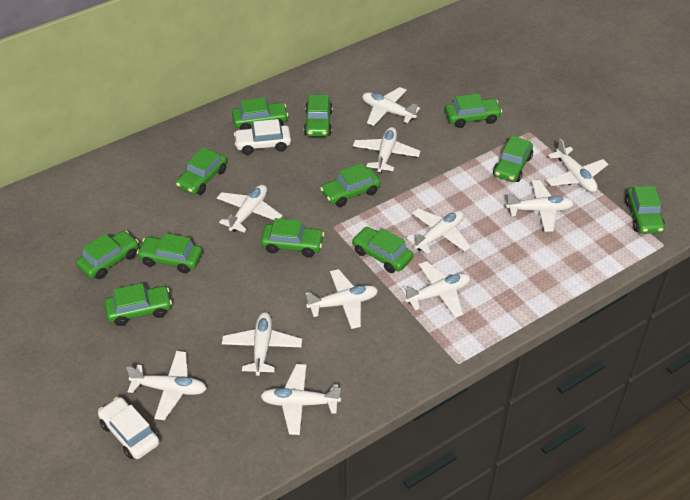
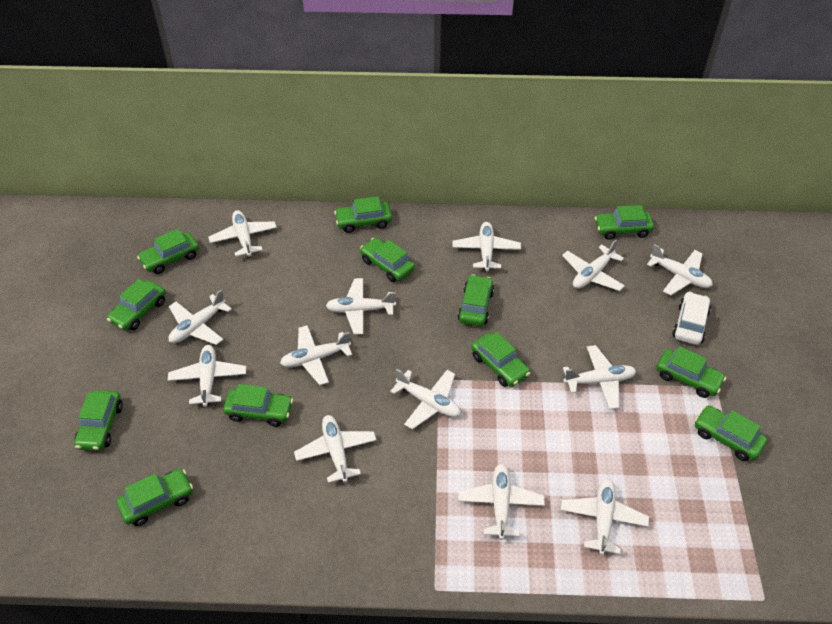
white car: [98,397,160,459] [234,119,291,155] = 2 -> [672,292,711,345] = 1
white plane: [126,351,207,420] [217,185,283,232] [222,312,302,376] [261,364,341,435] [306,269,378,329] [353,127,420,173] [362,87,420,126] [401,261,470,318] [406,208,471,254] [506,180,574,232] [546,138,608,192] = 11 -> [168,345,246,407] [169,289,232,345] [208,210,277,257] [280,325,352,385] [294,415,377,483] [326,278,396,335] [390,369,461,430] [452,222,521,272] [458,464,545,540] [561,478,649,555] [562,239,625,291] [563,345,636,409] [647,244,713,296] = 13

